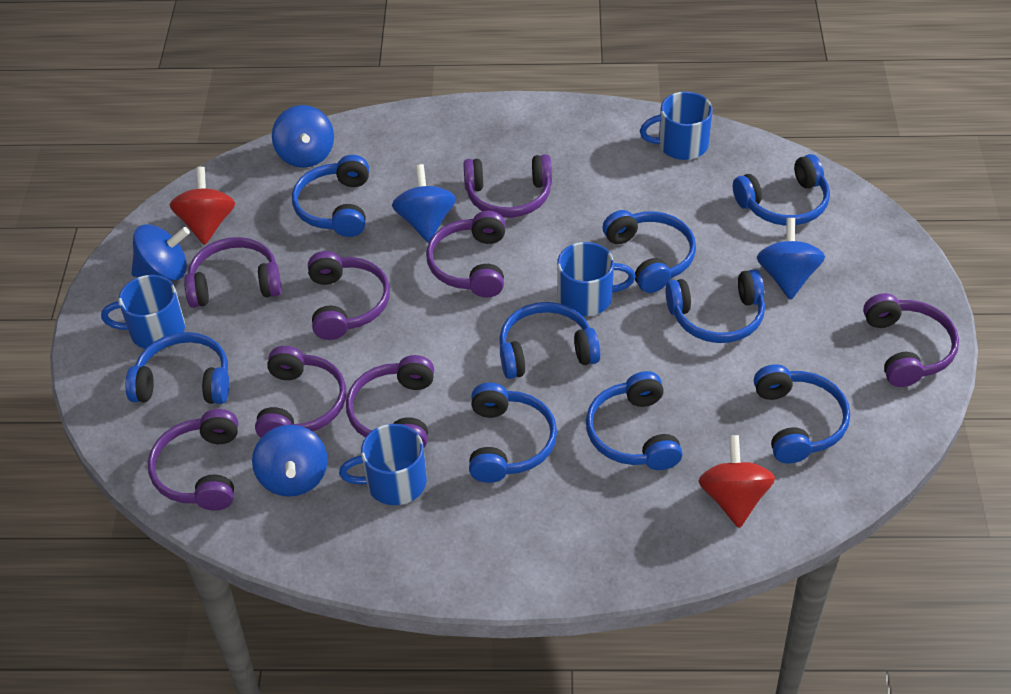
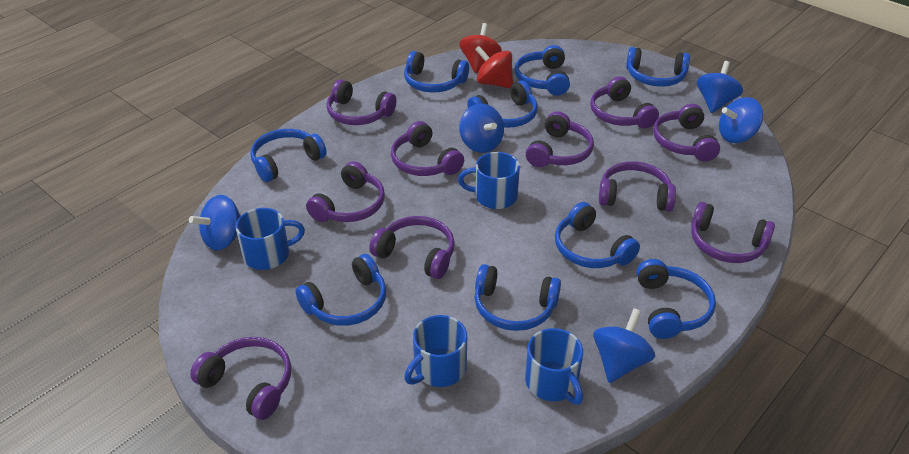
purple headphones: [148,409,238,510] [184,237,281,308] [255,346,346,438] [308,251,390,340] [346,355,434,448] [426,211,506,297] [463,154,552,218] [863,293,959,387] = 8 -> [190,337,291,420] [306,161,385,222] [326,79,397,125] [369,216,455,279] [391,121,464,176] [526,111,594,167] [590,76,659,129] [599,161,676,212] [653,104,720,161] [691,202,775,263] = 10

